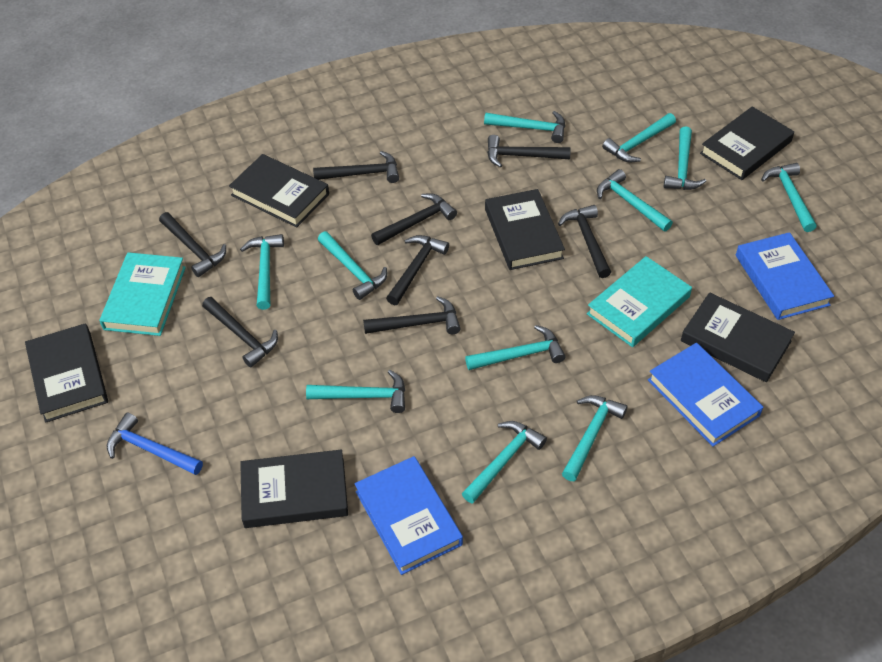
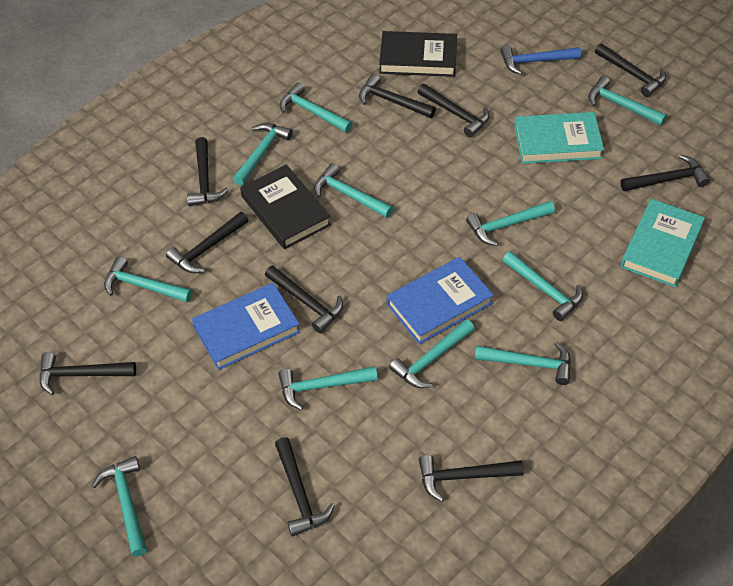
black book: [25,323,108,423] [229,154,329,228] [240,450,348,528] [485,189,565,270] [681,292,795,382] [700,106,794,180] = 6 -> [240,165,331,249] [379,31,457,77] = 2
black hammer: [159,212,226,277] [202,297,278,368] [313,151,399,183] [363,296,460,334] [371,193,457,245] [386,235,449,305] [487,135,571,168] [558,205,611,278] = 8 -> [39,352,136,395] [166,212,248,273] [187,137,228,206] [265,266,343,333] [275,437,335,537] [359,74,436,118] [418,84,490,137] [418,455,524,502] [595,43,666,97] [621,155,710,191] = 10
blue book: [355,456,463,575] [648,343,763,447] [736,232,834,320] = 3 -> [192,283,300,370] [387,257,494,344] = 2

